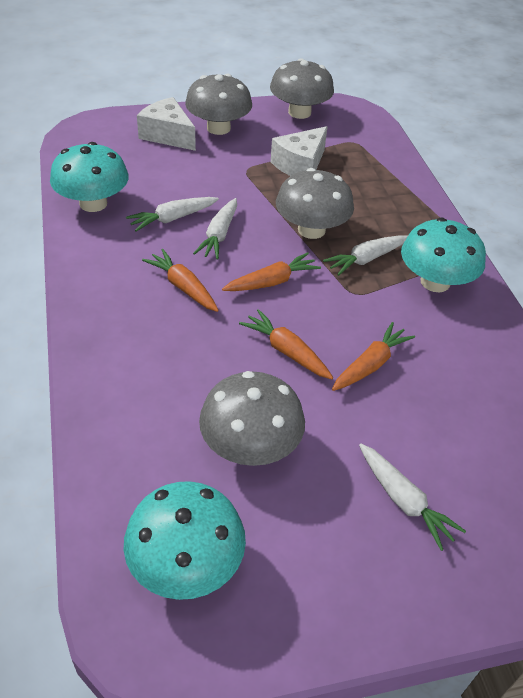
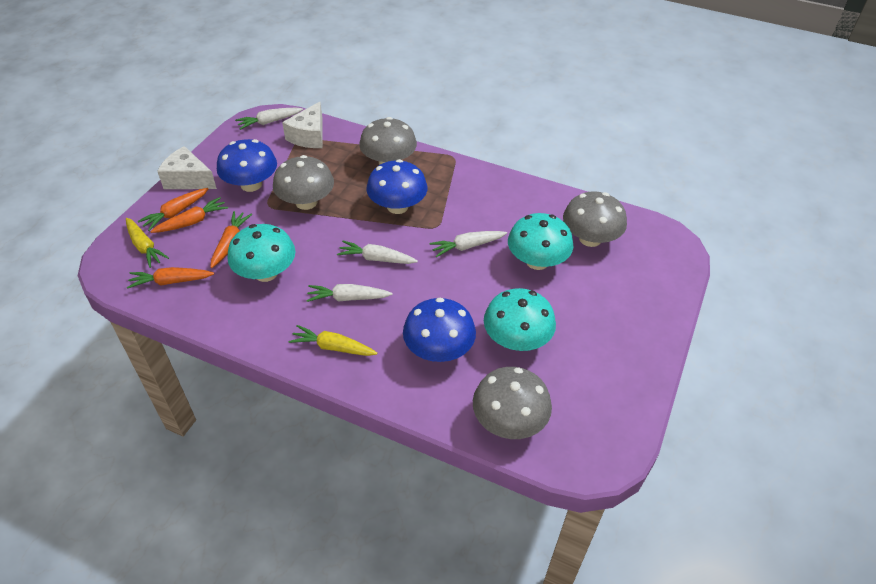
blue mushroom: none = 0 -> [217,139,277,192] [366,159,428,214] [403,298,476,362] = 3
yellow carrot: none = 0 -> [126,218,169,268] [289,325,378,356] = 2

